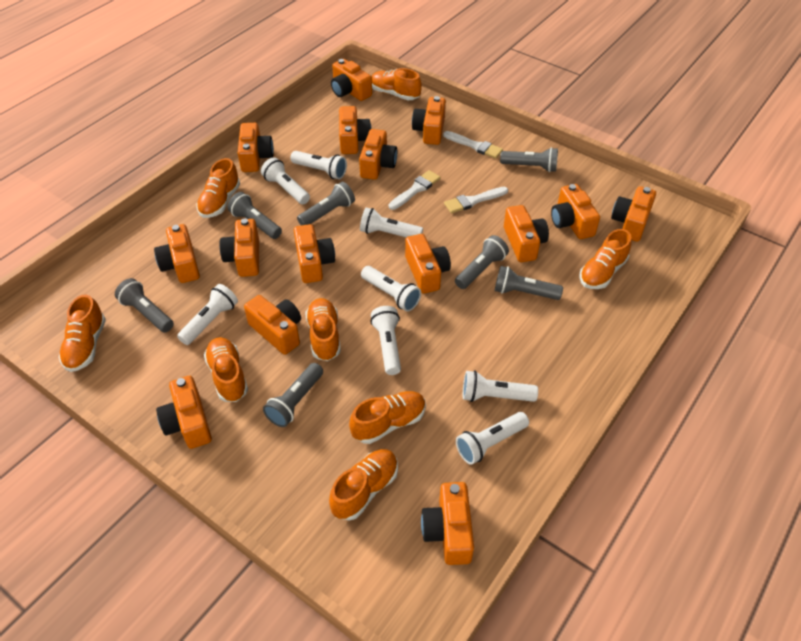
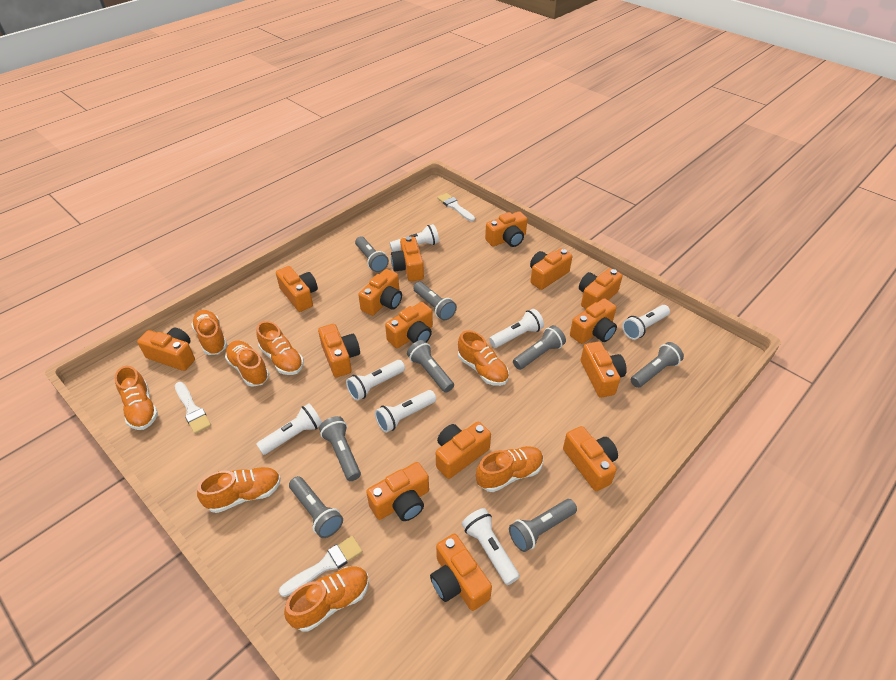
grey flashlight: [115,278,174,333] [227,192,282,239] [263,363,323,427] [297,182,355,225] [455,235,509,289] [495,266,563,300] [500,147,558,172] = 7 -> [289,476,343,538] [319,416,361,481] [355,236,389,272] [407,340,454,393] [413,282,457,321] [509,499,577,552] [513,325,566,370] [631,342,684,388] = 8
white flashlight: [177,284,238,345] [261,158,310,204] [290,151,347,179] [360,207,423,237] [361,266,421,312] [370,306,401,375] [456,412,529,465] [463,370,538,402] = 8 -> [256,404,322,455] [346,360,405,401] [375,390,436,433] [390,224,439,252] [462,508,520,585] [489,309,544,348] [622,305,670,340] = 7

